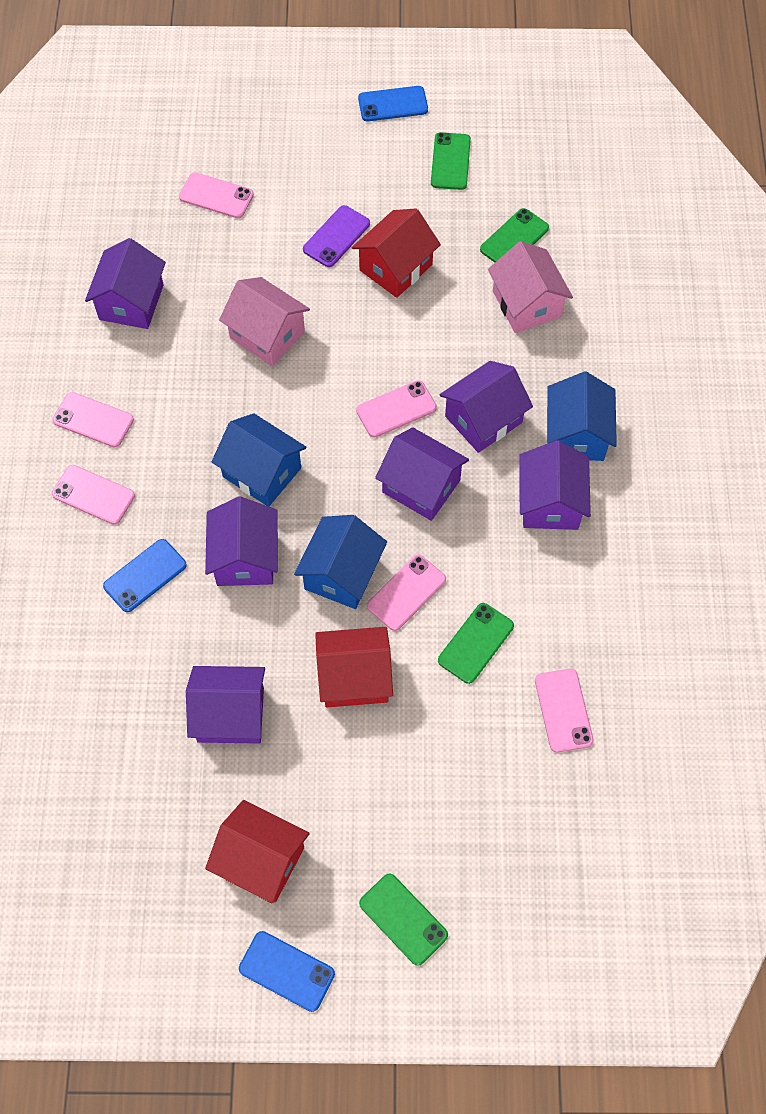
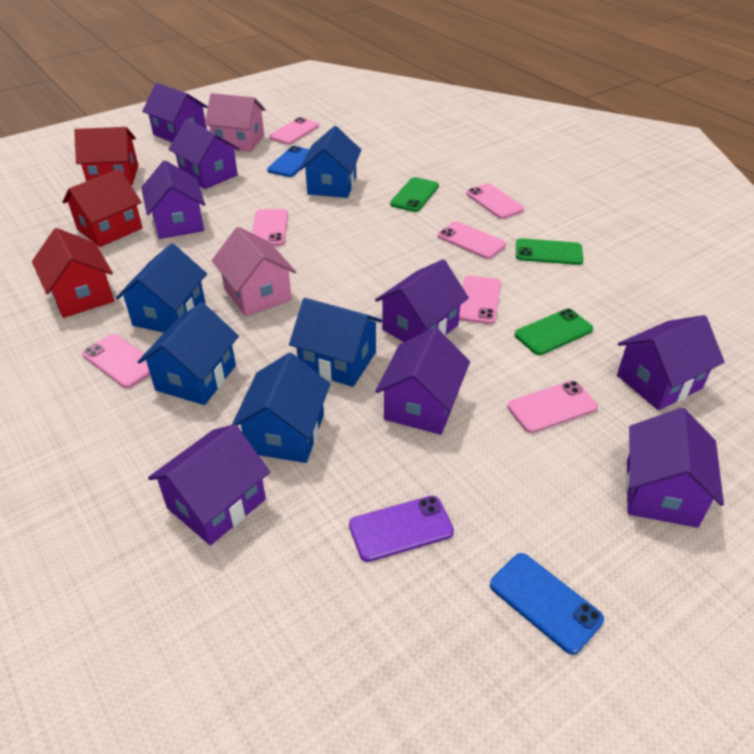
blue house: [211,413,307,506] [294,515,387,609] [547,371,617,461] = 3 -> [116,243,207,333] [138,302,239,405] [232,353,330,463] [289,298,382,387] [300,126,361,198] = 5
blue phone: [103,539,187,612] [239,931,335,1012] [358,86,428,121] = 3 -> [267,146,309,177] [490,553,604,655] = 2
green phone: [359,873,448,966] [431,132,471,190] [438,603,514,684] [480,208,549,263] = 4 -> [390,177,439,212] [515,308,593,355] [516,238,584,265] = 3
pink phone: [52,392,134,447] [52,465,135,525] [179,172,254,218] [356,380,437,438] [367,555,446,631] [535,669,594,753] = 6 -> [82,334,150,388] [252,209,288,246] [269,117,319,145] [438,221,506,259] [459,275,501,324] [466,183,524,219] [507,381,598,433] = 7
purple house: [85,238,166,329] [186,666,265,744] [205,496,278,586] [375,427,469,521] [440,361,533,453] [519,440,591,530] = 6 -> [141,160,205,239] [142,83,208,142] [148,424,270,545] [169,119,240,189] [375,259,469,342] [375,328,470,435] [617,315,725,410] [626,408,724,528] = 8

